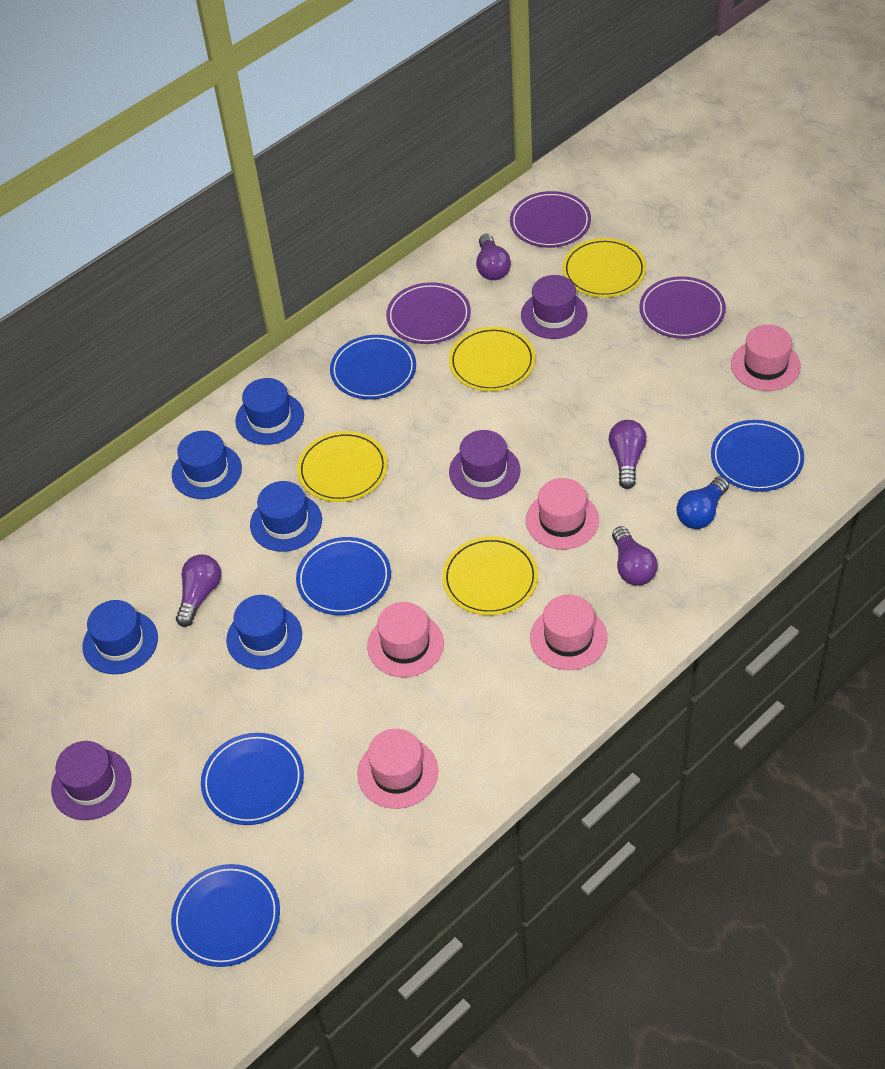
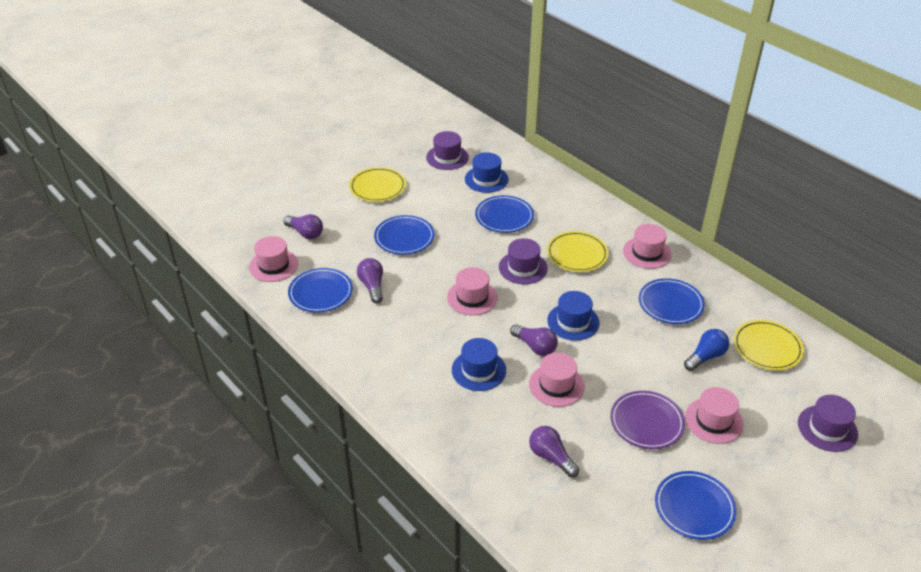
blue hat: [82,600,158,674] [172,431,242,499] [226,595,302,669] [235,378,304,445] [250,481,322,552] = 5 -> [452,338,506,391] [465,152,508,193] [547,291,600,341] = 3
purple plate: [386,282,471,344] [510,191,591,248] [639,276,726,339] = 3 -> [610,391,685,449] = 1
yellow plate: [297,431,388,502] [442,536,538,615] [449,327,535,391] [563,238,646,298] = 4 -> [349,167,406,202] [547,231,609,272] [734,320,804,370] = 3

